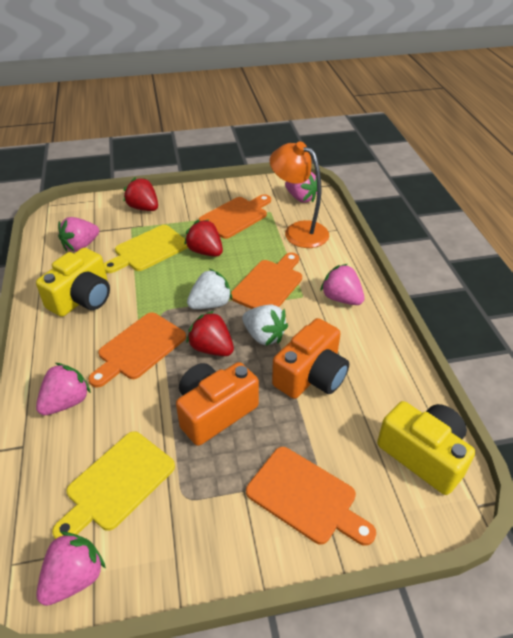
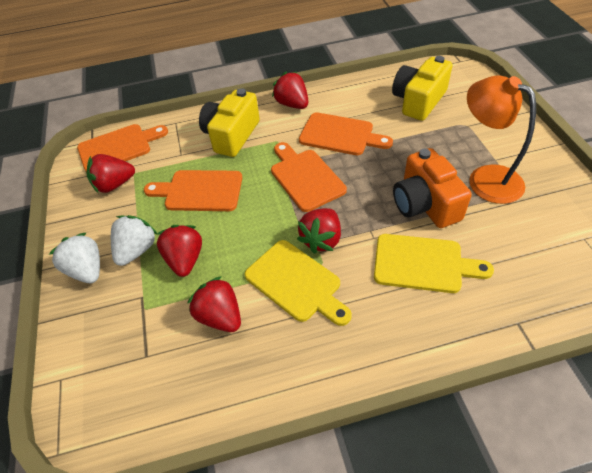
orange camera: [176,362,259,446] [272,318,349,399] = 2 -> [393,148,472,228] = 1
pink strawberry: [36,363,91,415] [36,531,106,606] [58,217,99,252] [285,172,317,203] [320,264,364,305] = 5 -> none = 0
red strawberry: [123,177,158,211] [184,219,223,257] [186,311,234,356] = 3 -> [86,154,135,193] [157,225,202,277] [187,276,241,332] [272,72,308,109] [297,208,341,254] = 5

